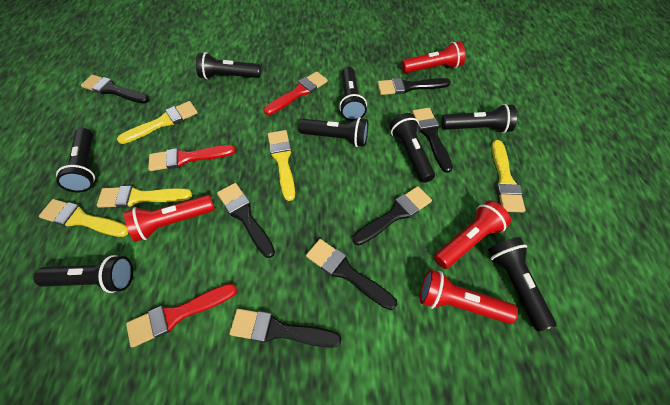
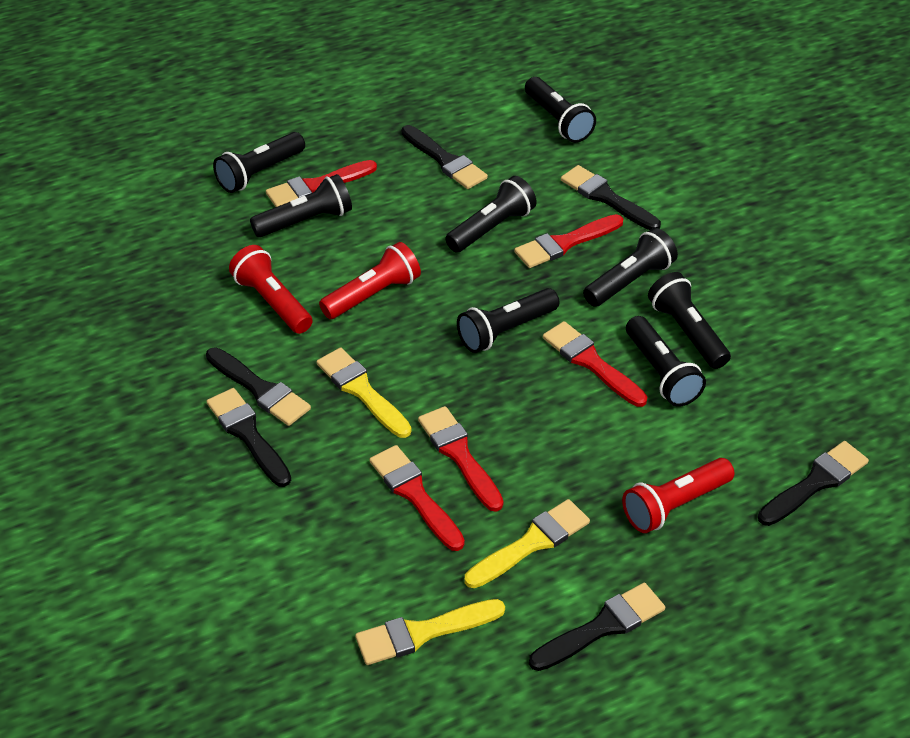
black brush: [81,75,149,103] [217,183,275,258] [229,309,342,348] [306,239,397,310] [352,186,432,246] [377,78,451,95] [412,108,453,173] = 7 -> [206,347,311,426] [207,388,291,487] [401,125,488,189] [529,583,665,671] [561,165,661,230] [758,441,869,526] = 6
red brush: [126,283,237,348] [148,145,236,171] [264,72,328,115] = 3 -> [266,160,377,207] [369,445,465,551] [418,406,504,512] [514,214,623,268] [543,321,647,407] = 5
red flashlight: [124,195,215,242] [402,41,465,73] [420,270,518,324] [434,201,511,269] = 4 -> [229,245,313,334] [319,242,421,319] [622,458,735,533] = 3
yellow brush: [39,199,129,237] [97,186,192,208] [117,101,198,144] [268,130,295,201] [492,140,525,212] = 5 -> [316,348,411,438] [355,599,505,665] [465,499,590,588] = 3

